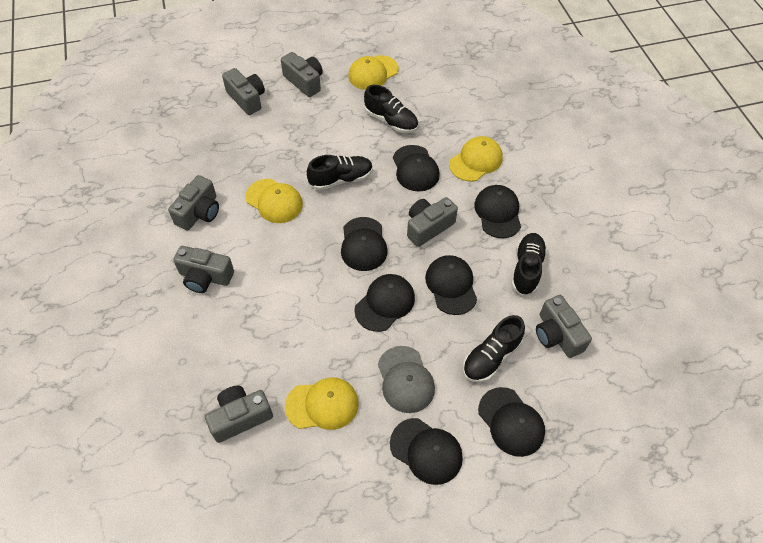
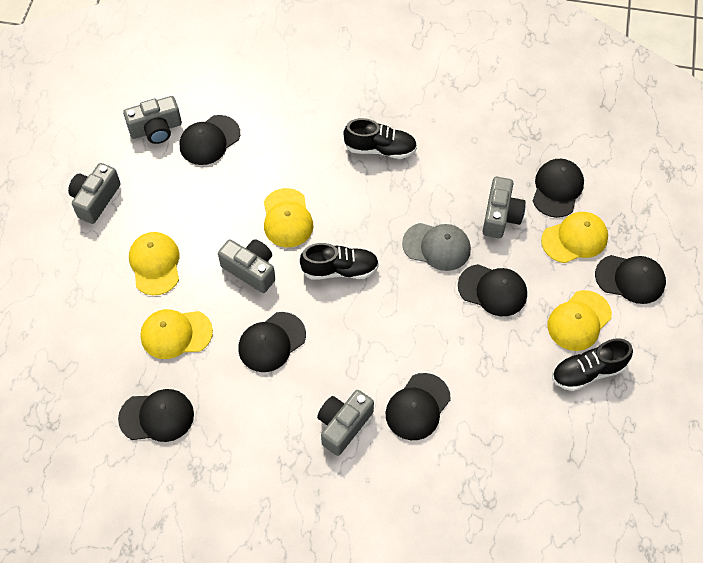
black shoe: [307,155,373,190] [364,85,418,133] [463,315,525,383] [511,233,547,296] = 4 -> [300,243,379,280] [343,118,417,159] [552,339,633,391] = 3
grey camera: [168,175,219,230] [173,246,234,293] [205,386,273,443] [222,68,265,115] [281,52,323,97] [407,197,458,247] [536,295,592,358] = 7 -> [68,163,121,224] [123,96,182,144] [218,239,275,293] [317,390,374,456] [482,177,526,238] = 5
yellow cap: [245,179,303,223] [285,377,359,430] [348,55,398,90] [449,136,503,182] = 4 -> [129,232,179,295] [140,309,213,359] [264,188,313,247] [541,212,608,263] [548,290,612,351] = 5

